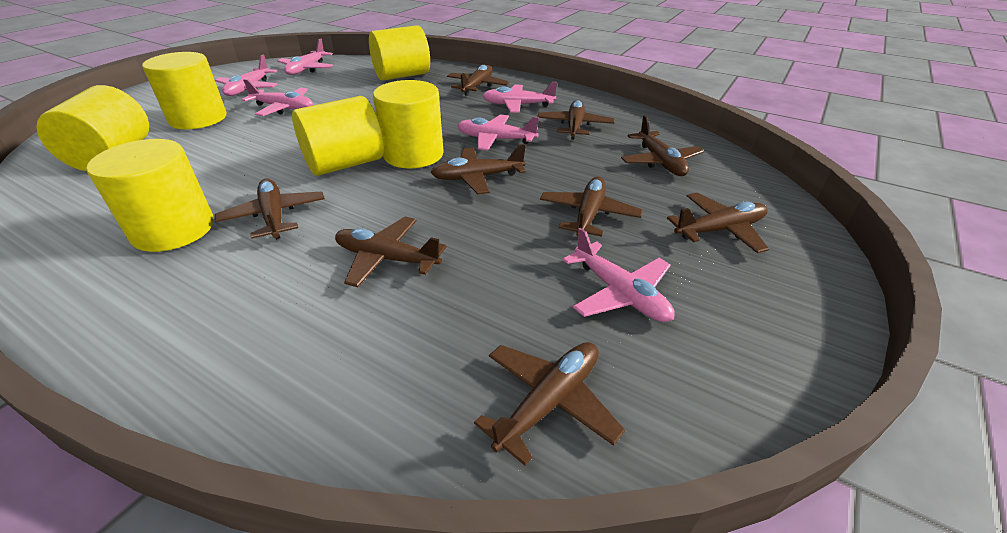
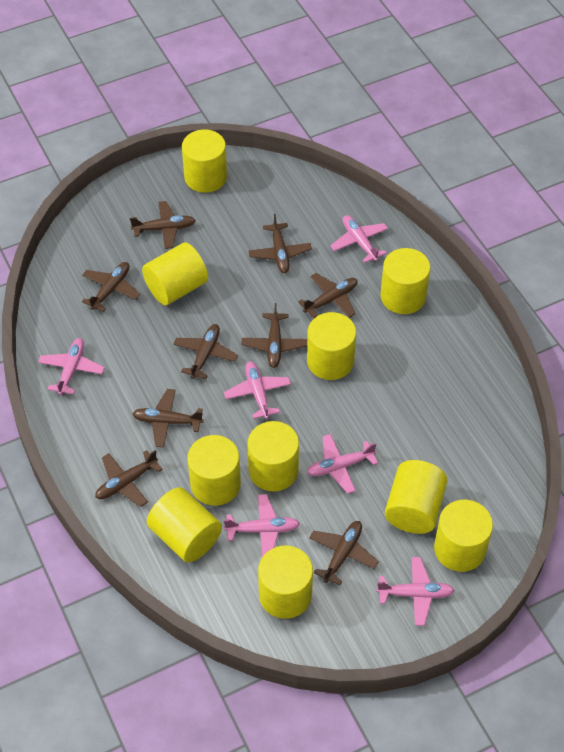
yellow cylinder: [36,85,149,171] [87,139,214,252] [142,52,226,129] [292,96,384,176] [369,25,430,81] [373,80,444,168] = 6 -> [142,242,208,305] [147,487,222,563] [182,129,227,193] [187,435,241,506] [247,421,299,491] [258,546,313,619] [307,312,356,380] [380,248,431,314] [385,460,448,534] [434,500,493,572] = 10

